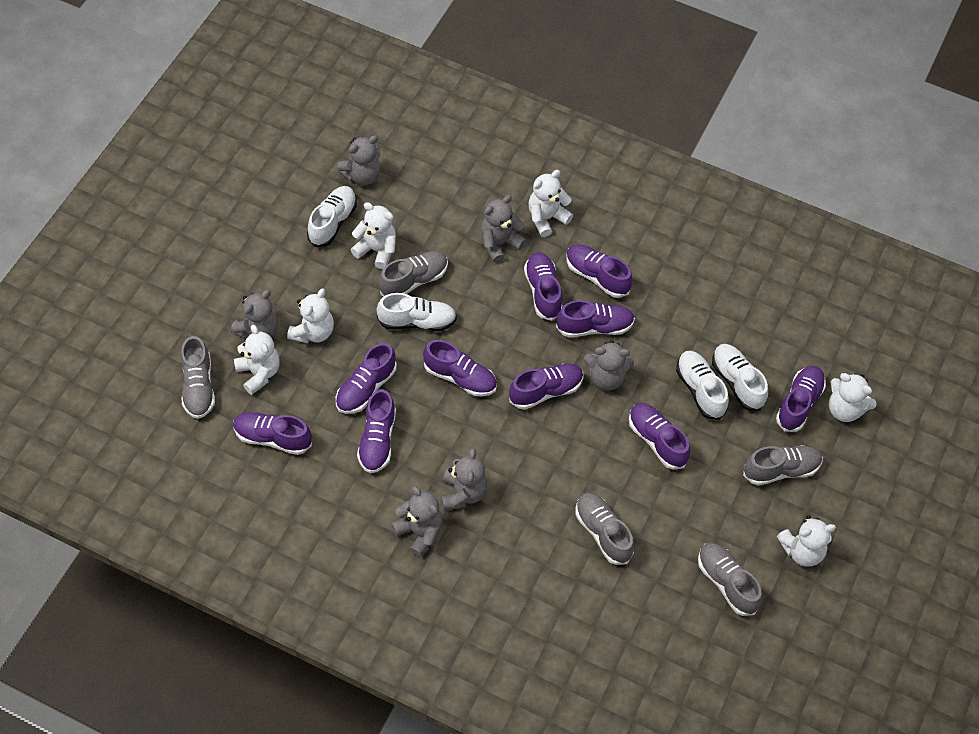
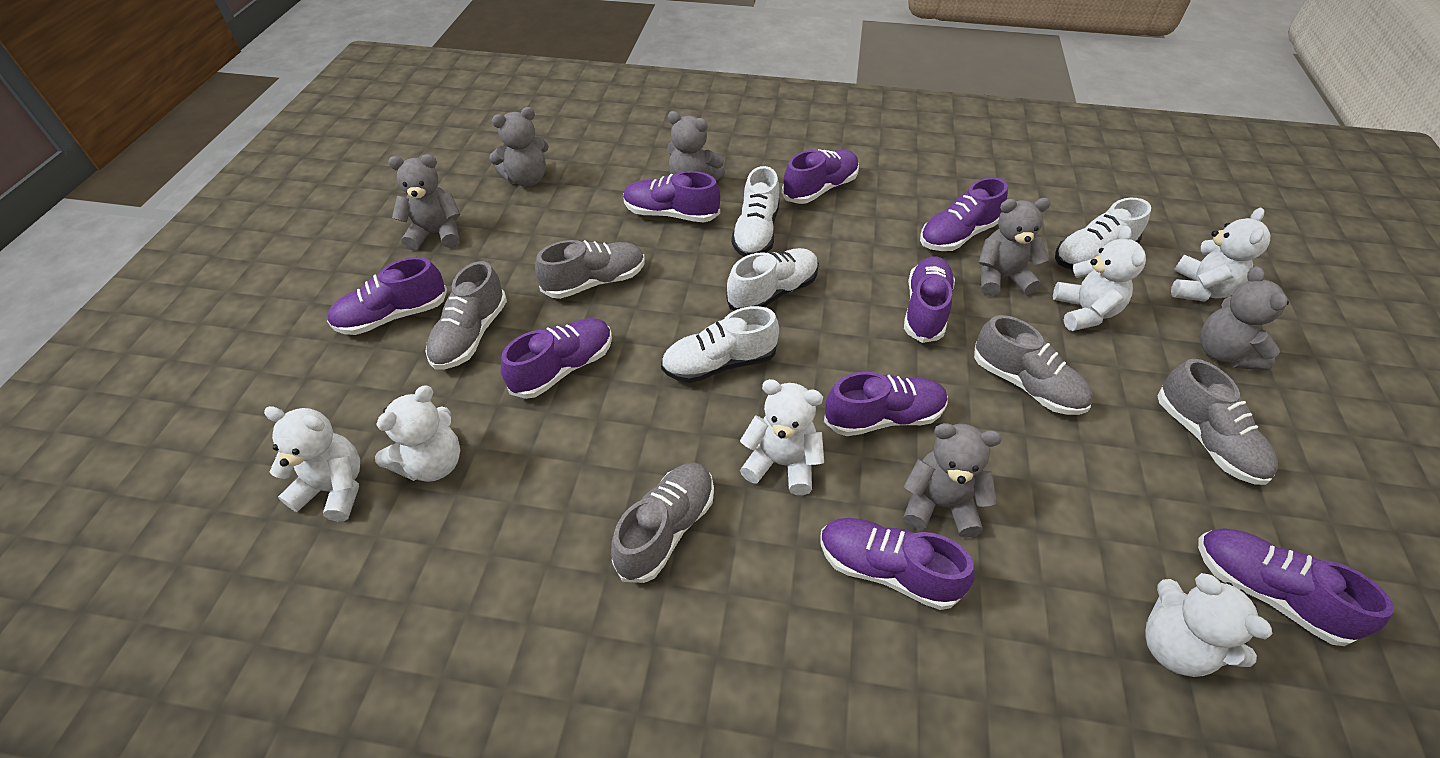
purple shoe: [233,412,312,455] [336,343,397,414] [357,389,396,473] [423,340,497,396] [509,364,583,410] [524,252,563,321] [556,300,635,337] [566,245,633,298] [629,403,690,470] [776,366,826,432] = 10 -> [327,257,447,335] [501,318,612,399] [623,171,720,223] [782,149,859,204] [820,518,975,610] [824,372,948,436] [904,256,955,343] [920,177,1008,251] [1198,528,1394,646] = 9

